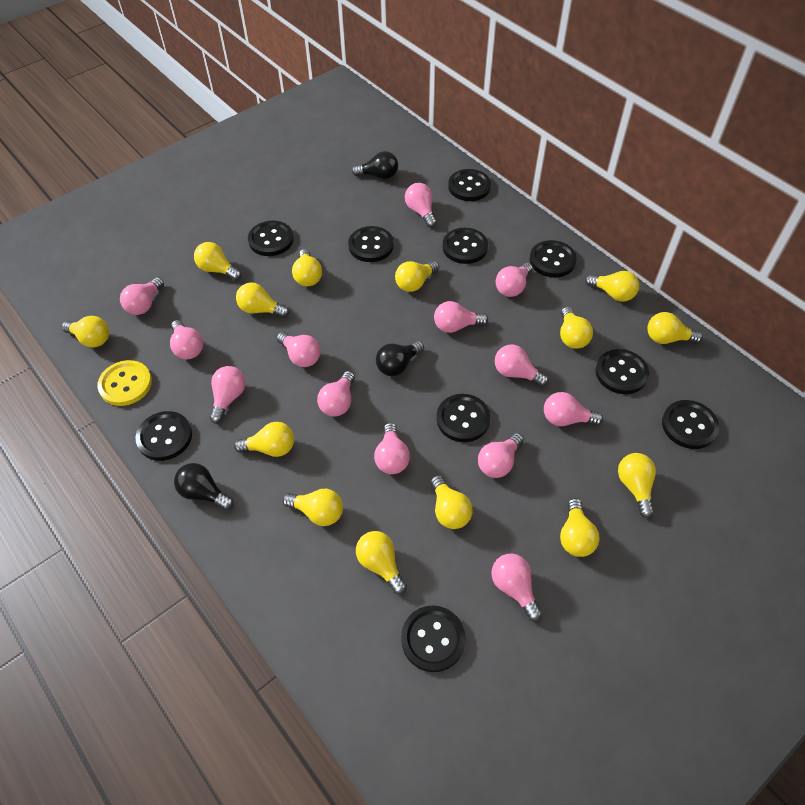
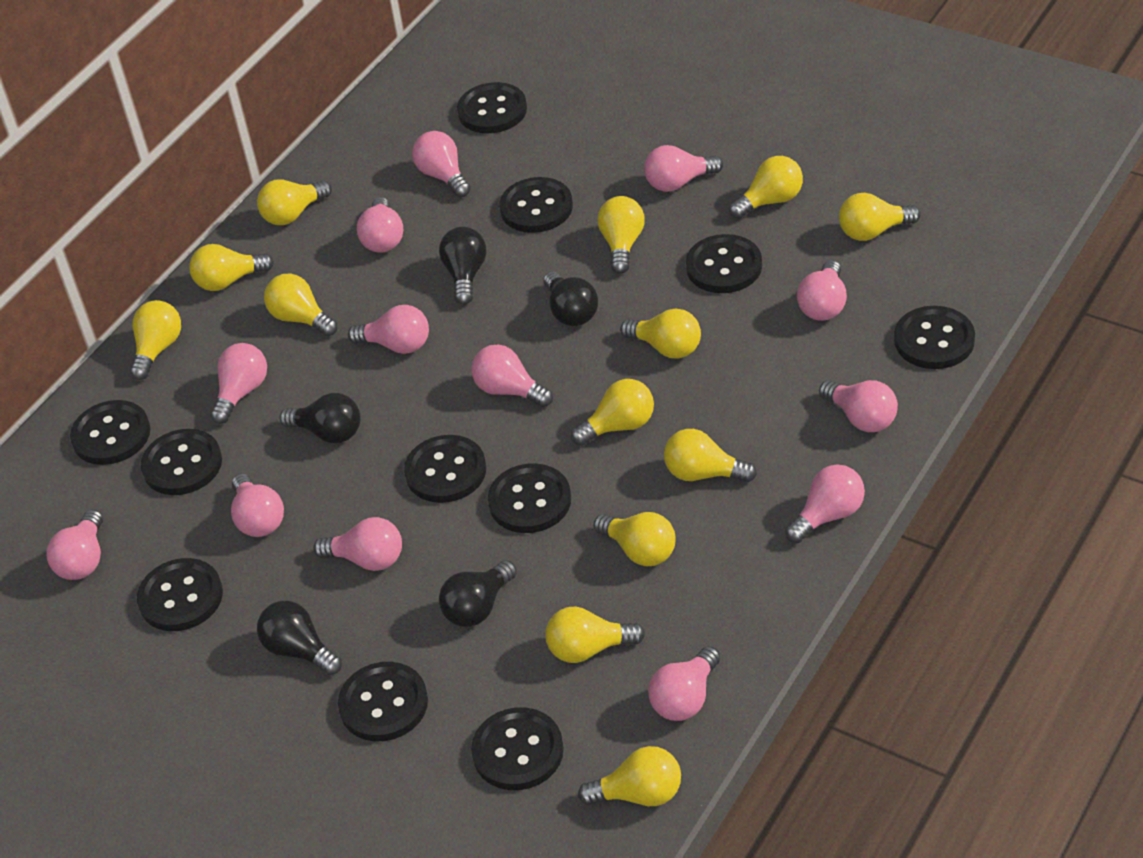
black button: [136,411,192,461] [248,221,294,256] [348,226,394,262] [401,606,466,672] [436,394,490,442] [442,228,488,264] [448,169,491,201] [529,240,577,277] [596,349,649,394] [662,400,719,449] = 10 -> [70,400,150,465] [137,558,223,631] [141,429,222,495] [338,662,428,741] [404,435,486,503] [457,82,527,133] [471,707,564,790] [488,463,571,533] [499,177,573,233] [686,234,762,293] [894,306,975,369] = 11
black light bulb: [174,463,234,510] [352,151,398,179] [376,341,424,376] = 3 -> [257,601,342,675] [279,393,361,443] [439,227,486,305] [439,560,517,627] [544,271,598,326] = 5
yellow button: [97,360,152,406] = 1 -> none = 0
yellow light bulb: [61,316,109,347] [194,242,242,281] [234,422,294,457] [236,282,289,318] [282,489,343,526] [292,249,322,286] [356,531,407,594] [395,261,439,292] [431,475,473,529] [560,307,593,349] [560,498,600,557] [585,271,639,302] [618,453,656,518] [647,312,703,344] = 14 -> [130,300,181,380] [189,244,274,291] [257,179,332,225] [264,274,337,336] [545,606,645,663] [571,379,654,446] [578,746,681,806] [594,512,676,566] [597,196,645,274] [620,309,701,359] [664,429,757,482] [729,156,803,219] [839,193,921,241] = 13

